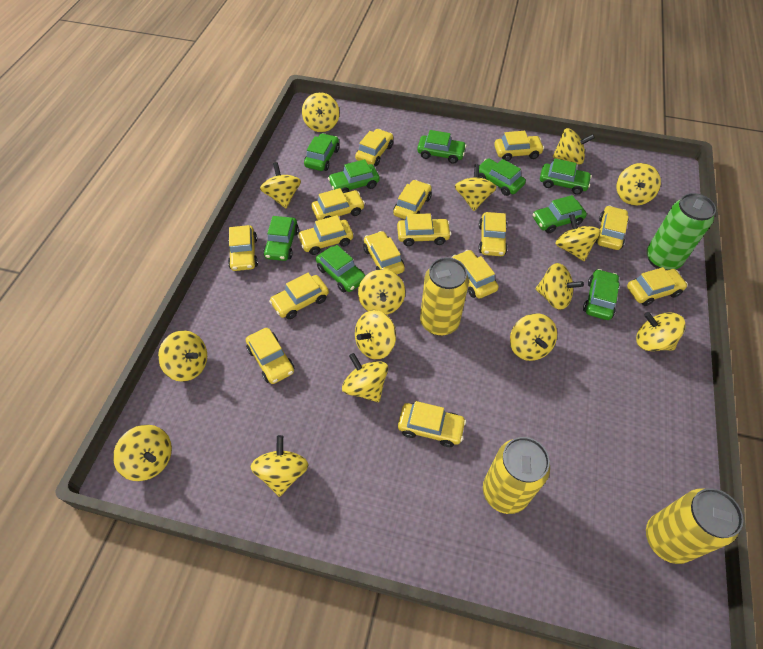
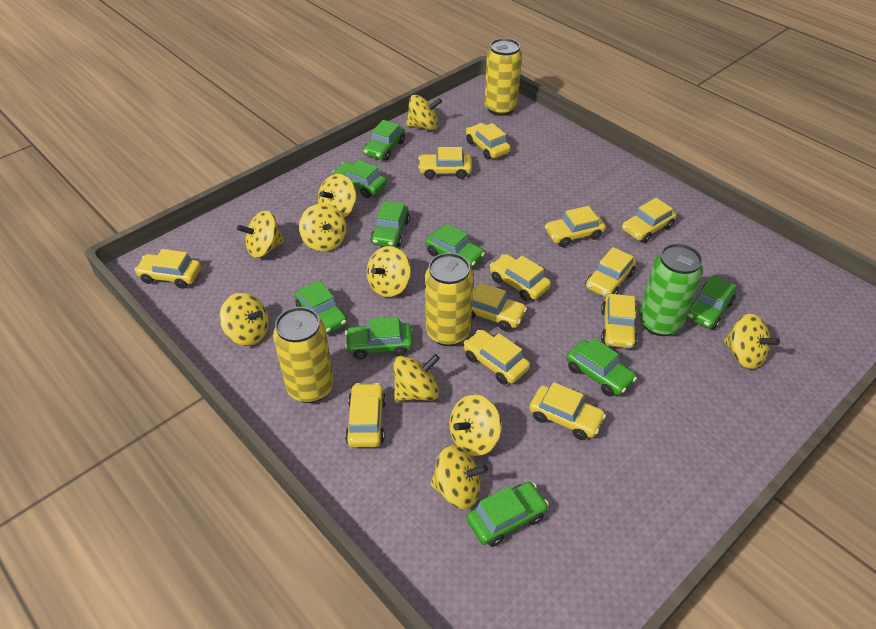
yellow car: [228,225,258,271] [246,328,294,384] [269,273,329,319] [297,215,353,255] [311,188,365,220] [355,129,393,166] [363,231,405,274] [393,180,432,219] [397,213,451,246] [398,401,466,447] [452,250,498,299] [478,212,508,256] [494,131,544,161] [595,206,629,250] [627,267,688,306] = 15 -> [135,249,201,289] [345,383,386,447] [418,147,472,179] [463,330,530,385] [466,123,511,160] [472,282,527,331] [490,254,551,301] [529,382,606,440] [545,206,606,247] [586,247,636,298] [601,294,637,348] [622,198,677,243] = 12
yellow spinning top: [113,425,172,481] [158,330,207,382] [250,435,308,497] [260,162,301,208] [302,92,339,132] [342,353,388,402] [355,310,396,360] [358,269,405,315] [455,164,497,211] [510,313,557,361] [536,263,584,310] [553,128,595,165] [555,214,601,261] [616,163,661,206] [636,312,686,351] = 15 -> [220,292,269,346] [237,210,284,258] [299,203,346,252] [318,174,357,218] [367,246,411,297] [394,354,440,401] [406,95,442,131] [430,445,488,509] [449,394,502,456] [724,313,780,369] = 10

